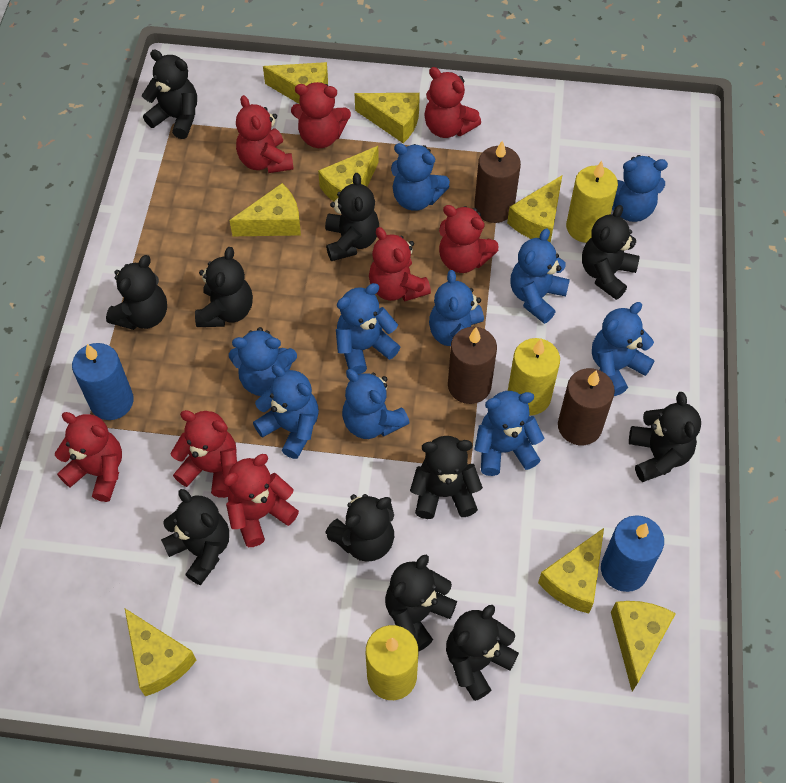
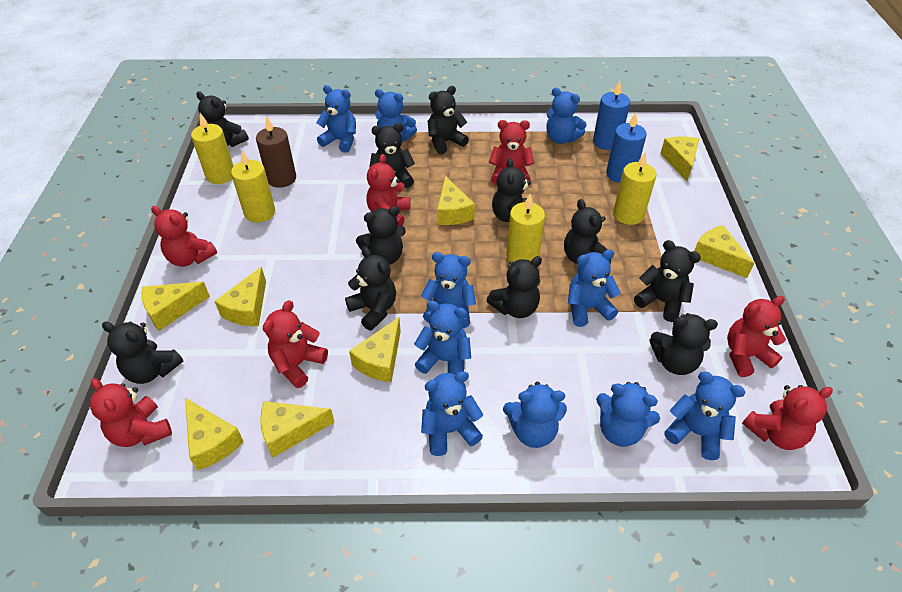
brown candle: [448,327,497,404] [474,141,521,223] [558,368,615,445] = 3 -> [256,116,296,188] = 1
red teddy bear: [55,412,122,502] [170,410,237,498] [223,454,299,547] [236,95,294,173] [291,82,351,148] [369,227,431,301] [424,67,481,138] [439,205,498,273] = 8 -> [90,378,172,447] [151,206,217,267] [263,300,328,388] [366,154,411,226] [489,120,535,185] [727,296,786,377] [742,385,833,450] = 7
yellow candle: [366,625,419,700] [508,338,560,415] [566,161,618,243] = 3 -> [191,113,234,184] [231,151,275,223] [506,194,545,262] [613,152,657,225] = 4

